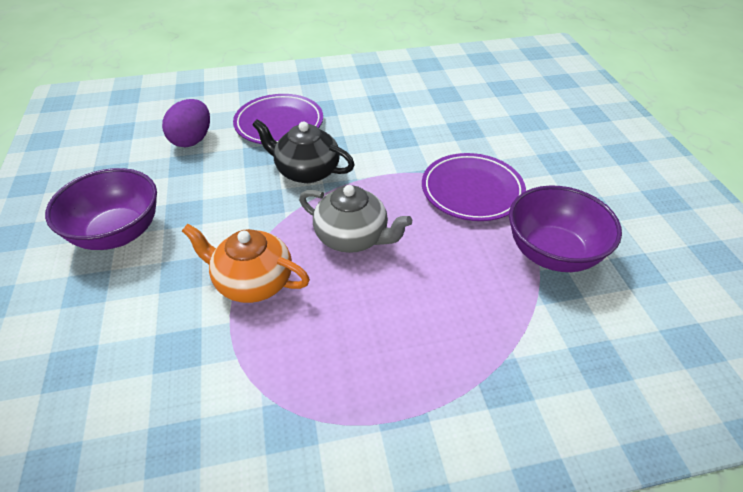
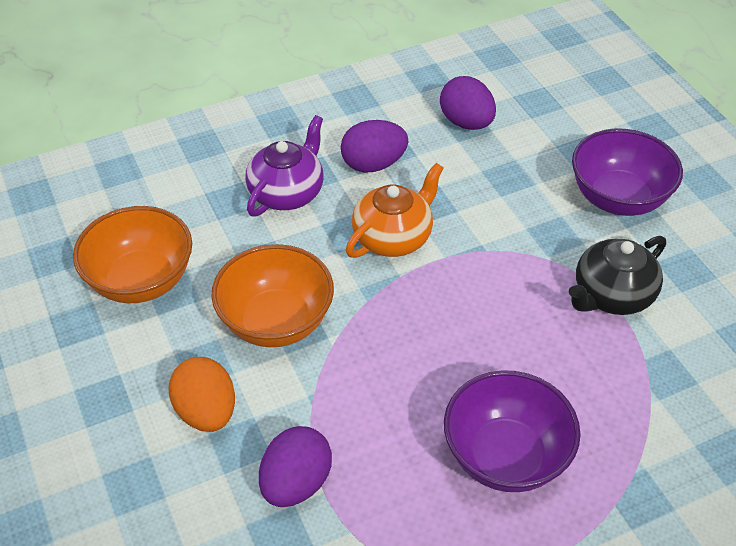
grey teapot: [299,185,412,253] = 1 -> none = 0
orange bowl: none = 0 -> [73,206,192,303] [211,244,334,347] = 2
orange egg: none = 0 -> [168,357,235,432] = 1
purple egg: [162,99,210,147] = 1 -> [259,426,332,507] [341,120,408,172] [440,76,496,130] = 3
purple plate: [233,94,323,144] [422,153,526,221] = 2 -> none = 0
purple teapot: none = 0 -> [245,115,323,217] = 1

